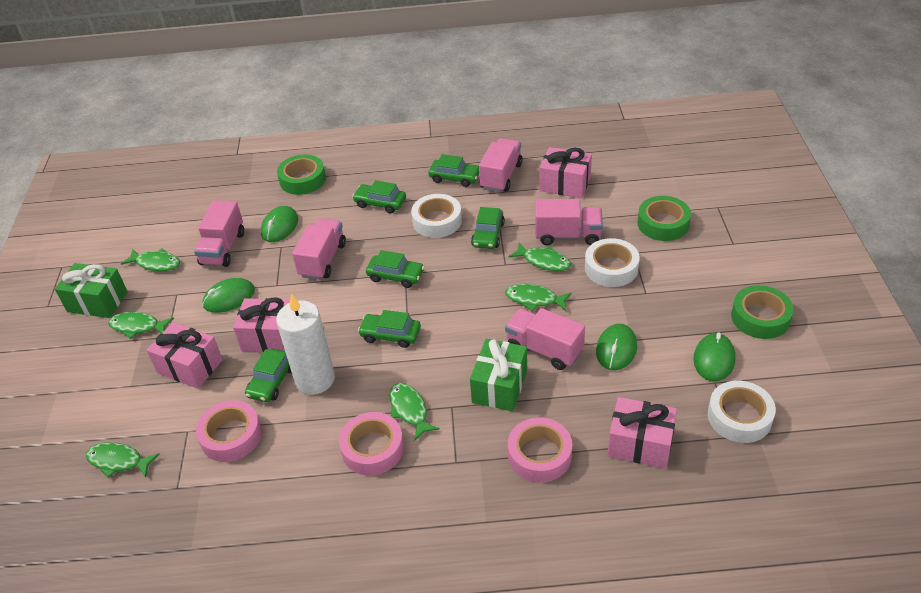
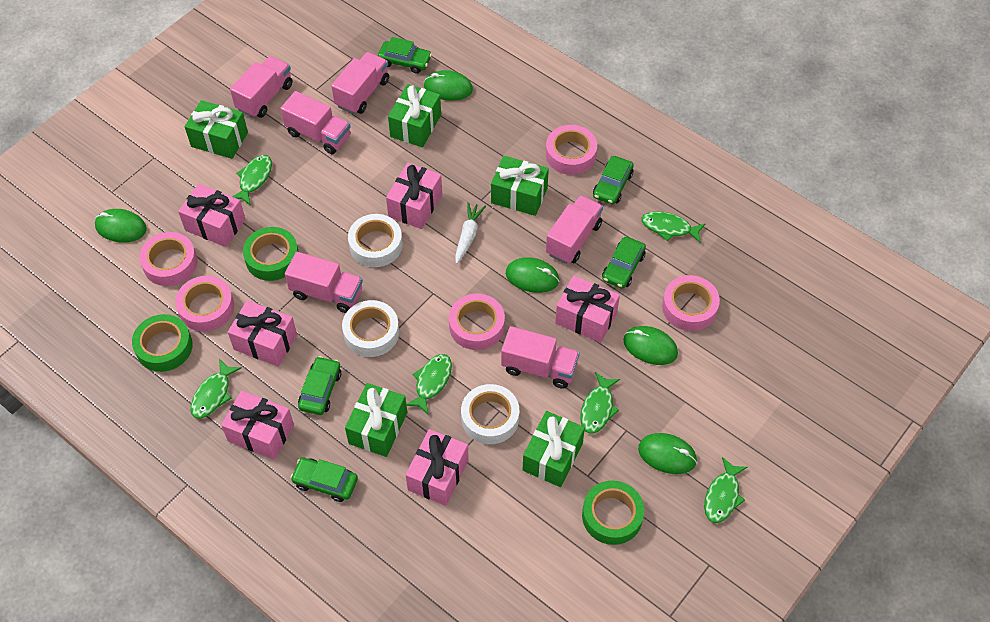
green car: [245,349,292,402] [352,180,406,213] [358,310,421,348] [366,250,424,288] [428,154,479,187] [471,207,505,249] = 6 -> [290,458,358,502] [298,356,341,415] [378,37,432,74] [593,156,634,204] [602,237,646,289] = 5
green gift: [55,263,128,318] [470,339,527,411] = 2 -> [185,100,248,159] [345,383,407,457] [388,84,441,147] [491,156,549,216] [523,411,585,487] = 5
green mouse: [202,278,255,313] [261,206,298,242] [596,324,637,371] [693,332,735,382] = 4 -> [95,209,147,243] [424,70,473,101] [506,257,559,293] [623,326,678,365] [638,433,697,474] = 5
pink gift: [147,322,223,389] [233,298,290,352] [539,147,592,198] [607,397,677,469] = 4 -> [178,184,246,247] [221,391,294,460] [228,300,297,367] [386,163,442,229] [406,429,469,506] [555,276,620,343] = 6
pink tape: [196,400,262,462] [339,412,404,475] [508,418,572,482] = 3 -> [139,232,198,286] [175,276,234,332] [449,294,505,350] [546,125,597,175] [662,275,720,331] = 5
pink truck: [194,201,244,267] [292,218,346,280] [479,138,523,192] [505,308,585,370] [535,199,603,245] = 5 -> [230,56,292,118] [280,91,351,154] [285,252,363,313] [331,52,389,114] [501,326,580,389] [546,195,603,264] = 6
white candle: [276,293,335,395] = 1 -> none = 0
white carrot: none = 0 -> [455,202,486,264] = 1

